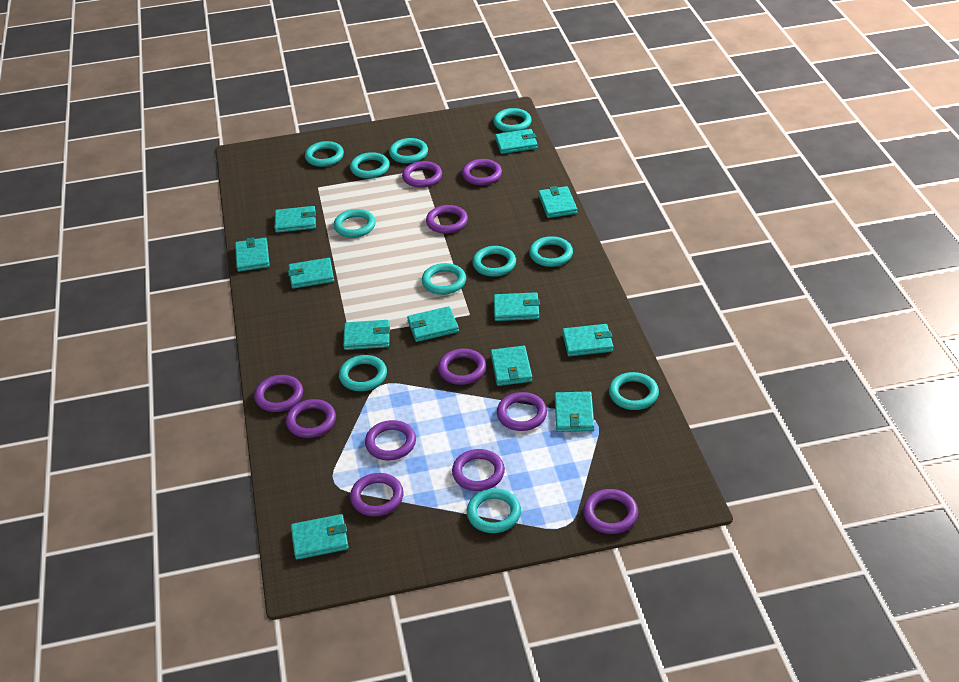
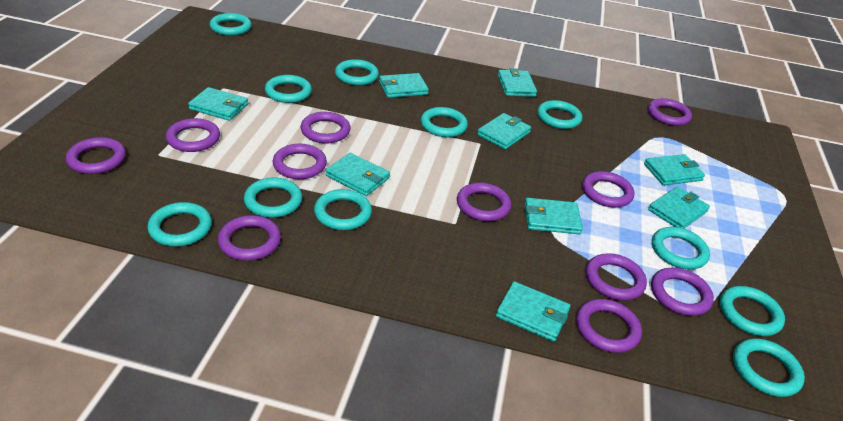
turquoise wallet: [235,237,270,272] [275,206,316,233] [288,258,334,289] [291,514,349,560] [343,320,390,350] [407,306,459,342] [490,346,532,386] [494,292,540,321] [495,129,538,154] [539,186,577,218] [555,391,594,432] [562,324,613,356] = 12 -> [188,87,248,121] [326,153,390,196] [379,73,429,98] [477,113,531,150] [496,281,570,342] [498,68,537,97] [525,198,583,234] [644,154,705,186] [648,187,710,228] = 9

